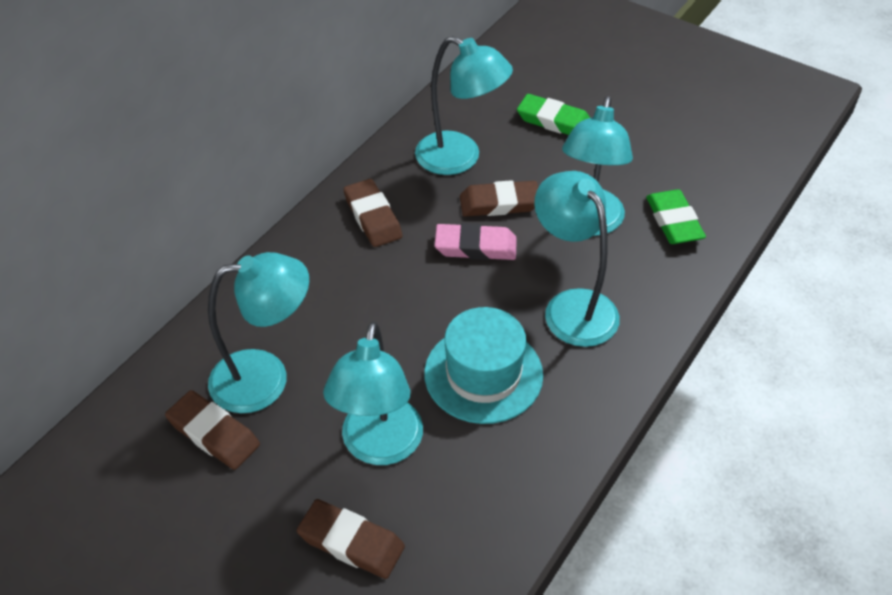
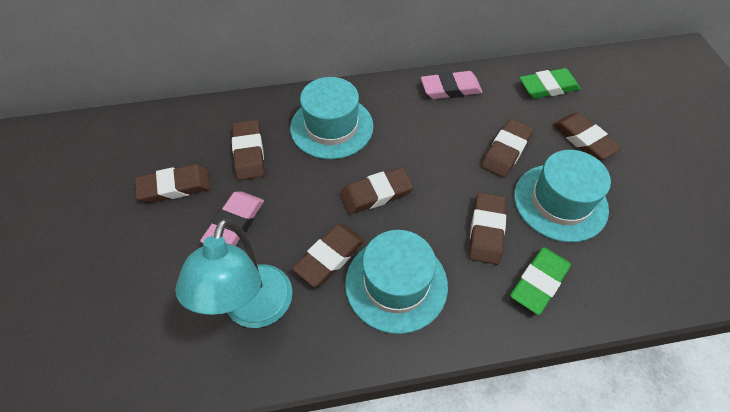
brown eraser: [165,390,260,470] [297,499,405,579] [344,179,403,247] [460,180,538,216] = 4 -> [135,164,211,203] [232,120,265,180] [292,224,365,287] [340,167,414,214] [469,193,506,265] [481,119,534,178] [553,113,621,160] = 7
pink eraser: [434,223,517,260] = 1 -> [200,191,264,246] [421,71,483,99] = 2
turquoise hat: [424,307,543,424] = 1 -> [290,77,374,159] [345,230,448,334] [514,150,611,242] = 3
turquoise lamp: [208,252,309,413] [323,321,423,465] [415,36,513,175] [534,171,620,347] [562,96,633,236] = 5 -> [175,218,293,328] = 1

